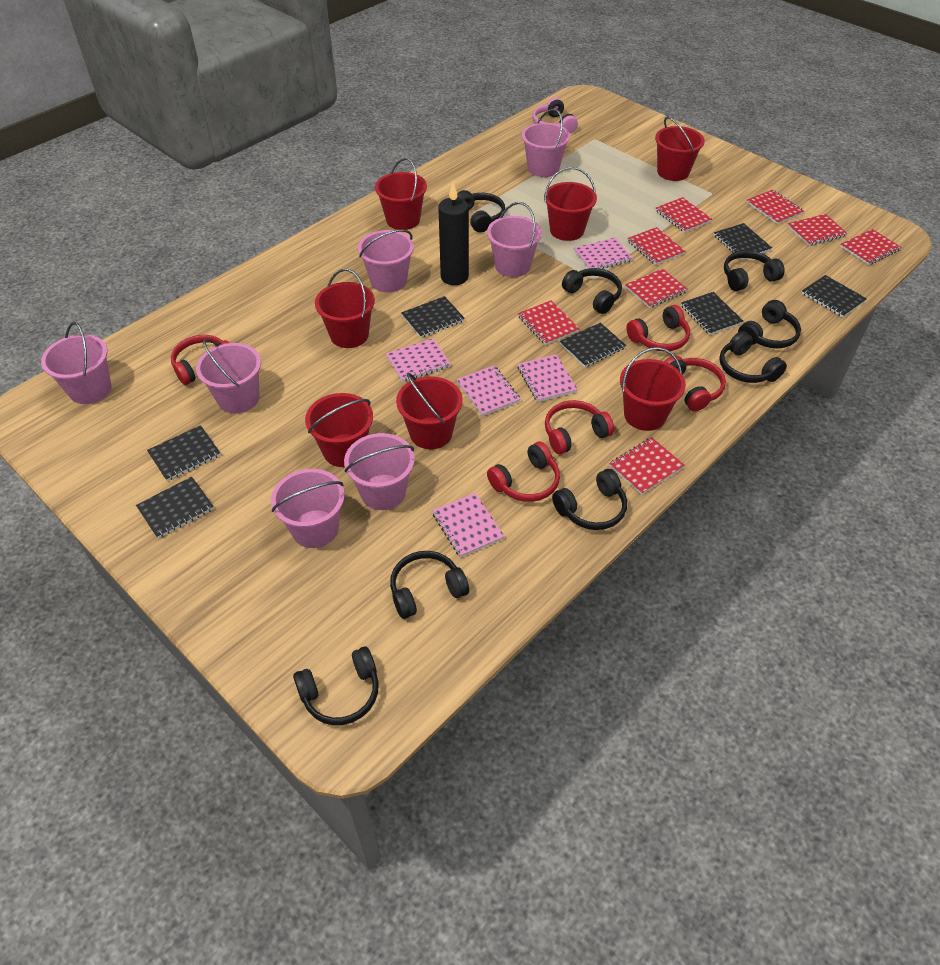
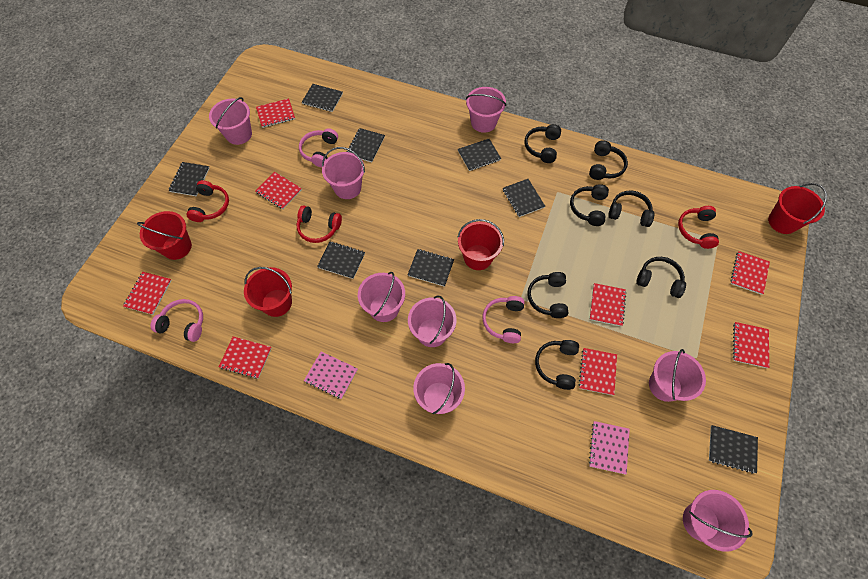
black candle: [438,183,469,285] = 1 -> none = 0
black headphones: [293,647,379,725] [390,551,469,619] [457,190,505,233] [552,469,627,530] [562,268,622,314] [719,331,787,383] [724,250,785,291] [738,300,801,348] = 8 -> [524,124,561,163] [527,272,569,318] [535,340,579,390] [570,184,609,226] [589,140,628,180] [608,190,655,227] [636,257,686,298] = 7
black notebook: [136,477,214,538] [147,425,221,481] [401,296,465,338] [560,323,626,367] [681,292,743,335] [714,223,772,260] [802,275,867,318] = 7 -> [168,162,209,196] [302,84,343,112] [317,242,365,279] [346,128,385,162] [408,249,454,287] [458,139,501,171] [503,179,545,217] [709,425,758,474] = 8
pink bucket: [41,322,111,404] [196,338,261,413] [271,469,344,548] [344,433,415,510] [358,229,414,292] [487,202,542,277] [522,109,570,177] = 7 -> [209,97,252,145] [322,147,365,199] [358,272,405,322] [408,296,457,347] [413,363,465,414] [466,87,506,133] [649,349,706,402] [683,490,753,552] = 8
pink headphones: [533,97,578,133] = 1 -> [151,299,203,342] [299,128,338,167] [483,296,525,343] = 3
pink notebook: [386,338,451,382] [432,493,505,557] [457,366,521,416] [518,354,578,402] [574,238,633,269] = 5 -> [304,352,358,399] [588,421,630,474] = 2
red bucket: [305,393,373,467] [315,269,375,348] [375,158,427,230] [396,373,463,449] [544,167,597,241] [620,347,686,431] [655,116,705,181] = 7 -> [137,211,192,260] [244,267,292,317] [457,219,504,270] [768,183,827,234] = 4
red headphones: [171,335,229,385] [487,442,560,502] [545,400,615,454] [626,305,690,352] [664,356,726,411] = 5 -> [186,180,229,222] [297,205,342,243] [678,206,719,249] = 3

